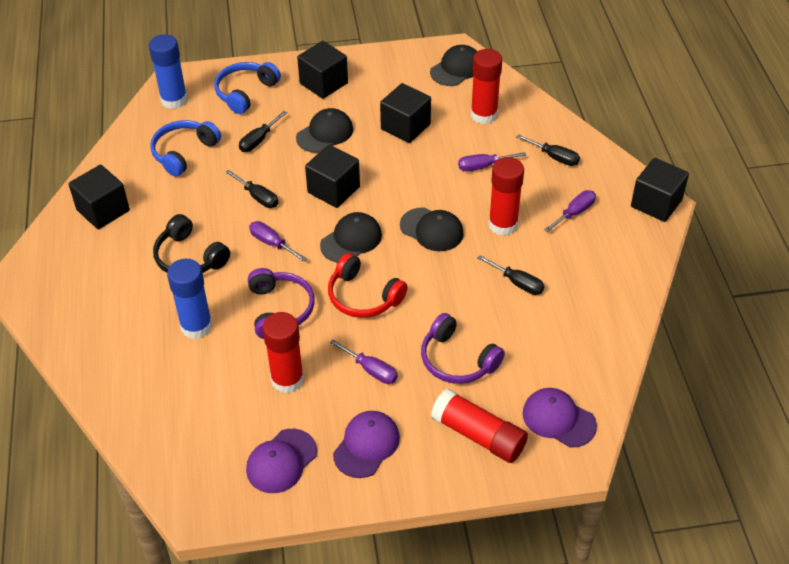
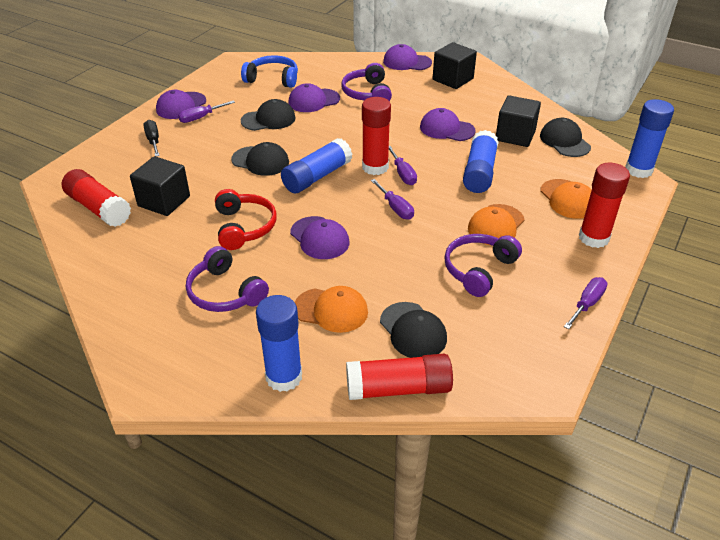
black cube: [68,165,130,229] [297,41,348,99] [305,145,360,208] [380,83,431,143] [631,158,689,222] = 5 -> [130,156,190,216] [433,42,477,89] [496,95,541,147] = 3
black headphones: [153,214,230,273] = 1 -> none = 0
black screwdriver: [225,170,278,208] [239,111,287,152] [477,255,544,295] [516,134,580,166] = 4 -> [143,120,160,156] = 1
blue glue stick: [149,34,188,109] [167,259,212,339] = 2 -> [256,295,302,392] [281,138,352,193] [463,130,499,193] [625,99,674,178] = 4
blue headphones: [150,120,221,177] [214,62,281,114] = 2 -> [241,55,298,88] = 1
orange cap: none = 0 -> [295,286,368,333] [468,204,525,245] [540,179,591,219] = 3
purple cap: [246,429,317,493] [333,411,400,478] [523,388,597,447] = 3 -> [156,90,206,119] [288,83,340,112] [290,216,349,259] [383,44,432,70] [420,108,476,141] = 5
purple headphones: [248,268,315,339] [421,313,505,384] = 2 -> [186,246,269,312] [341,63,392,101] [444,234,522,297] = 3

